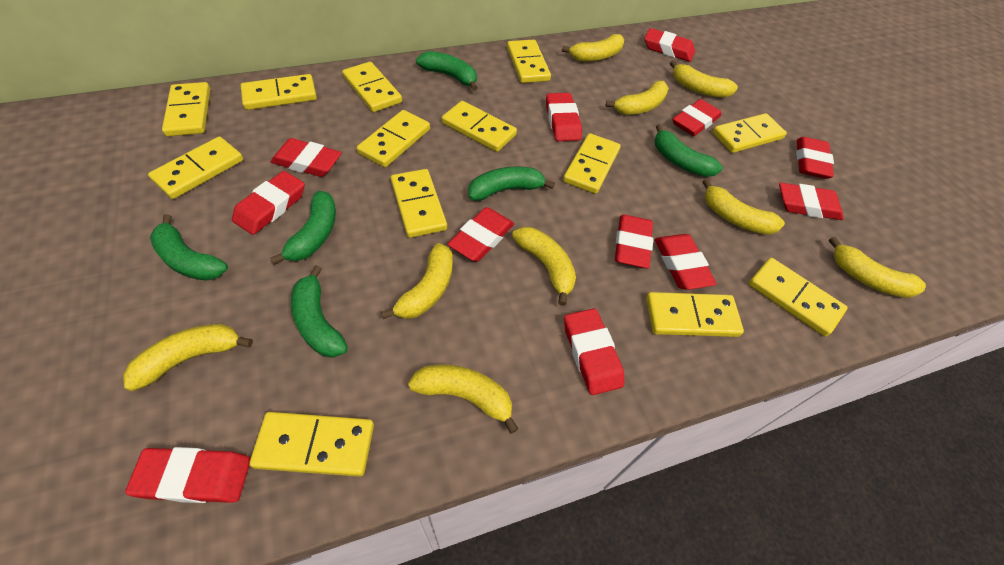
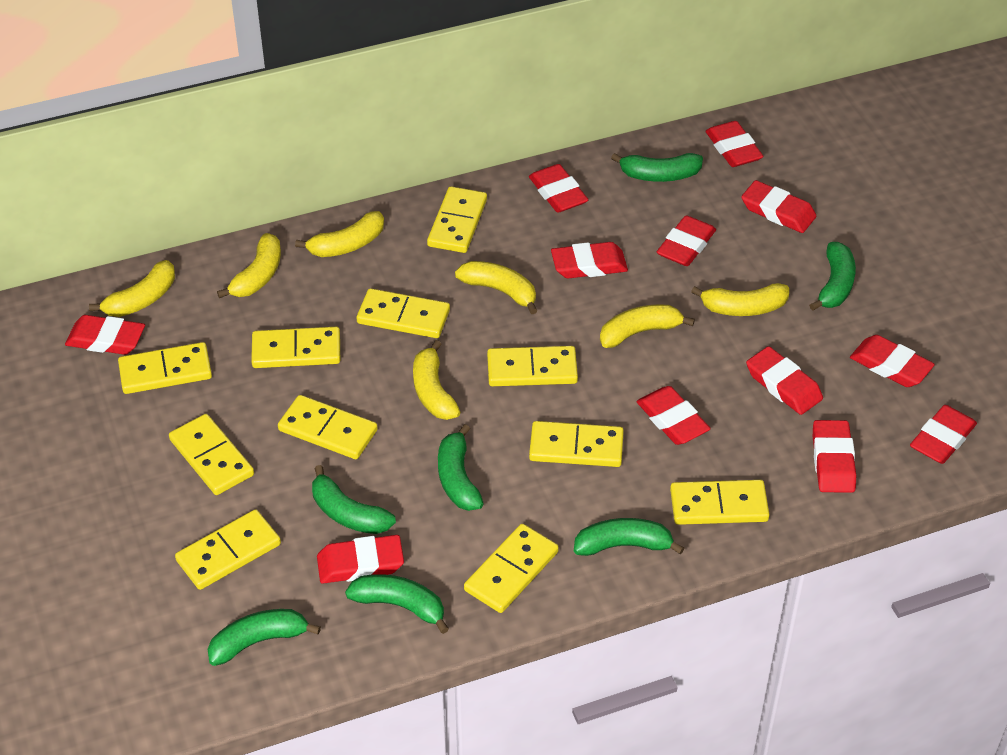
green banana: [150,214,228,281] [270,191,336,265] [291,265,348,358] [416,51,478,91] [468,167,555,201] [654,124,723,177] = 6 -> [208,609,321,666] [312,465,396,534] [345,574,449,634] [438,424,484,511] [574,518,684,556] [611,153,703,182] [809,242,856,311] = 7
yellow banana: [123,324,253,391] [381,243,453,319] [408,365,518,434] [512,227,576,306] [562,34,624,61] [606,81,669,115] [670,60,738,98] [703,179,785,235] [829,237,926,298] = 9 -> [89,260,175,317] [217,233,281,298] [295,211,384,257] [413,340,460,420] [455,261,538,314] [600,304,695,348] [691,283,789,316] = 7
yellow domino: [148,136,243,199] [162,82,210,136] [241,74,317,110] [249,412,374,477] [342,62,402,112] [357,110,430,167] [391,169,447,238] [442,101,517,152] [507,40,551,83] [563,133,621,194] [646,292,744,337] [712,113,787,153] [749,258,848,337] = 13 -> [118,342,212,394] [169,414,254,495] [175,509,281,590] [251,327,340,368] [278,395,378,459] [357,288,450,338] [427,186,487,253] [464,524,559,613] [487,346,578,386] [529,421,624,467] [670,480,770,525] = 11

